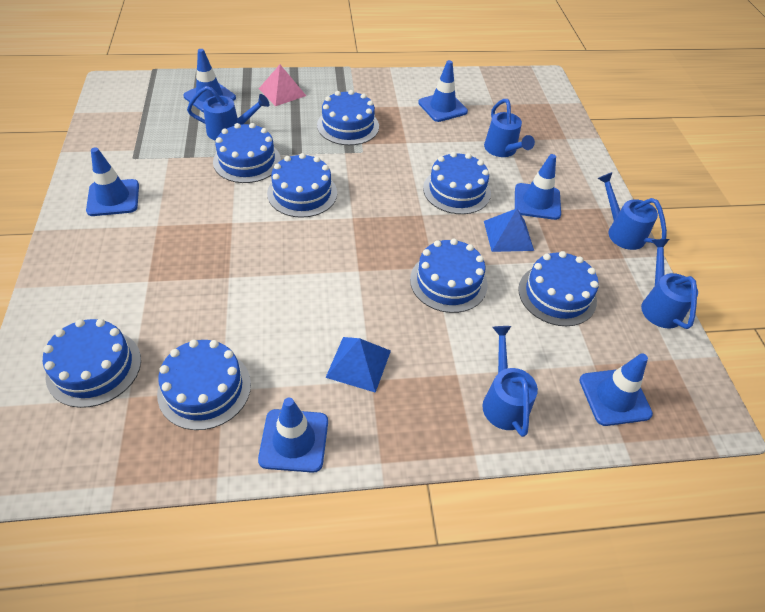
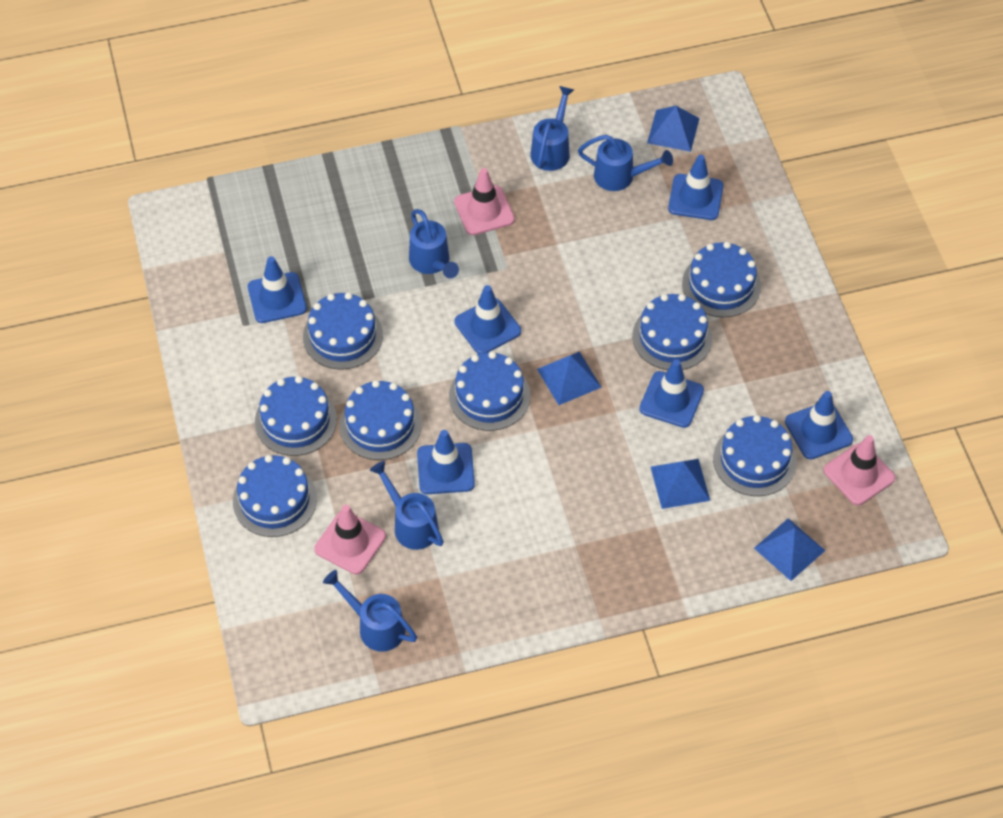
blue pyramid: [325,337,391,393] [484,208,534,252] = 2 -> [537,351,602,405] [647,106,700,152] [651,459,710,509] [754,518,826,581] = 4
pink pyramid: [259,65,306,106] = 1 -> none = 0
pink traffic cone: none = 0 -> [314,505,386,575] [454,168,515,235] [824,435,895,505] = 3

